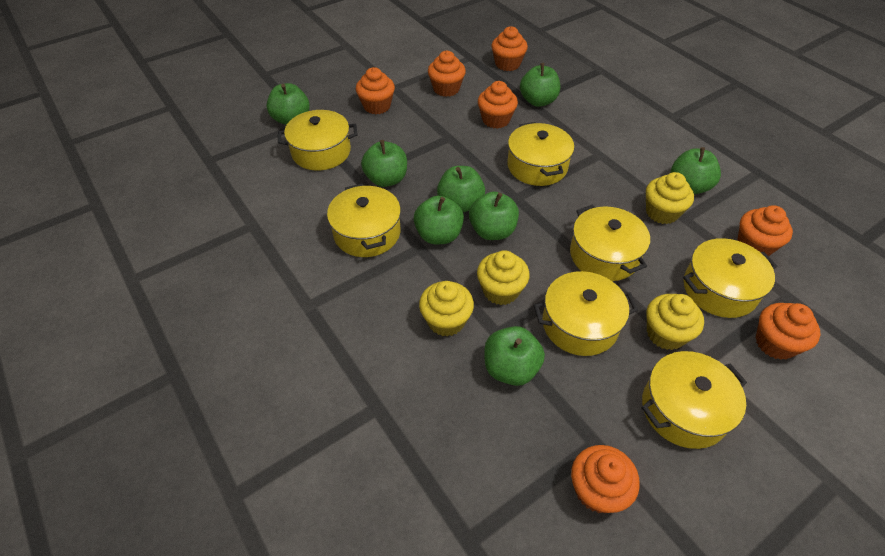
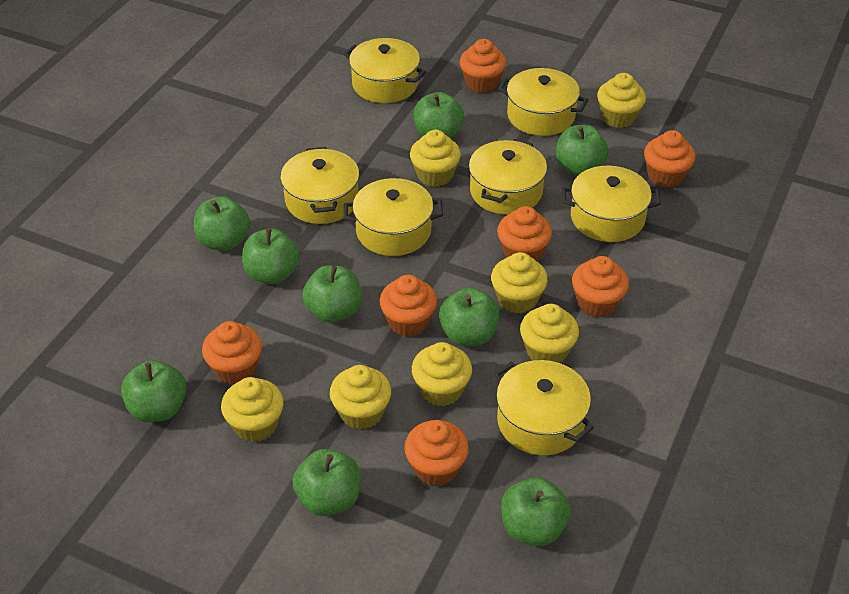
green apple: [266,83,310,125] [361,140,407,187] [414,196,464,244] [437,166,485,212] [469,192,519,240] [484,326,545,386] [520,63,560,107] [671,147,721,194] = 8 -> [121,360,187,422] [194,196,250,251] [242,228,300,284] [292,449,360,516] [302,265,362,323] [414,92,464,139] [439,288,500,346] [501,477,571,546] [556,125,608,176] = 9
yellow cupcake: [419,281,474,337] [477,250,530,305] [646,172,694,224] [647,294,704,350] = 4 -> [221,377,284,442] [330,365,391,430] [410,130,461,187] [412,342,472,406] [491,252,548,314] [520,304,579,363] [597,73,646,128] = 7

